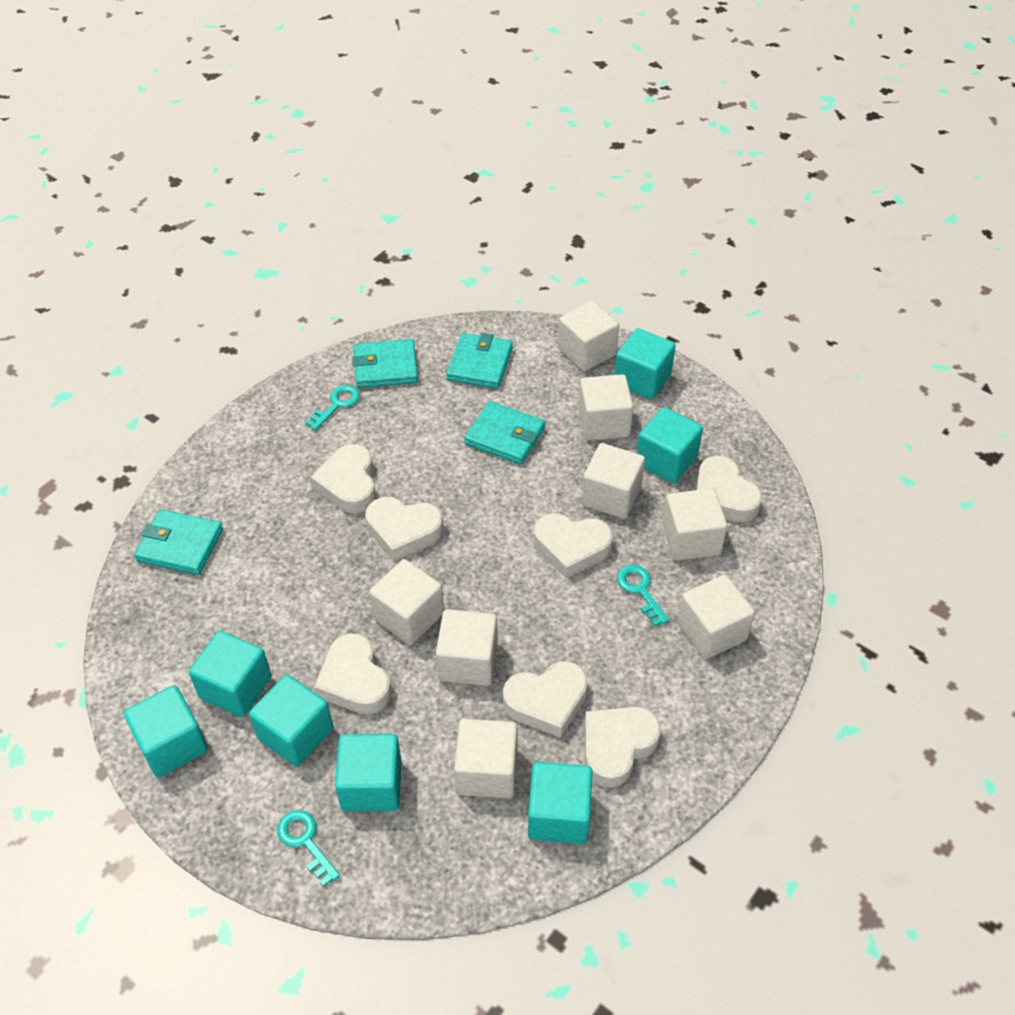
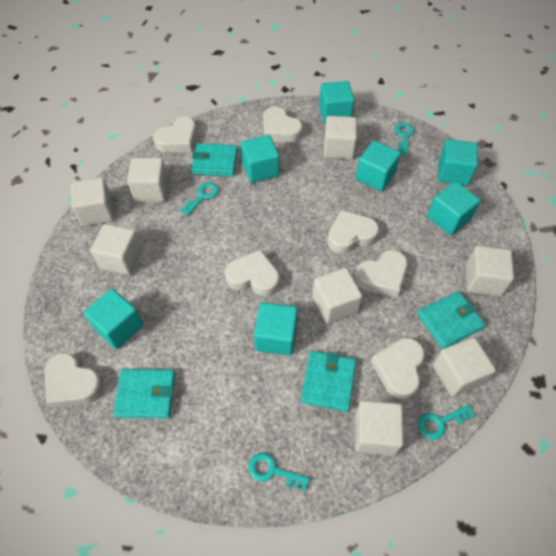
turquoise key: [277,810,340,887] [305,385,360,431] [617,565,669,627] = 3 -> [180,182,219,216] [248,453,310,492] [395,123,414,155] [418,405,475,440] = 4

